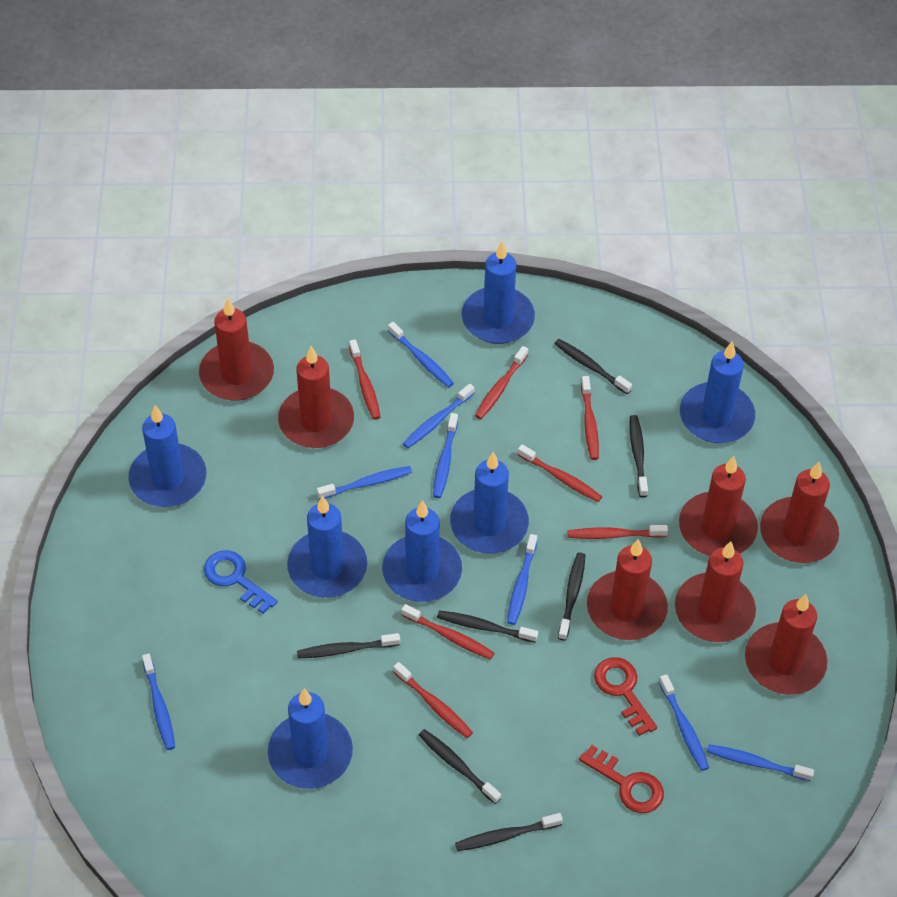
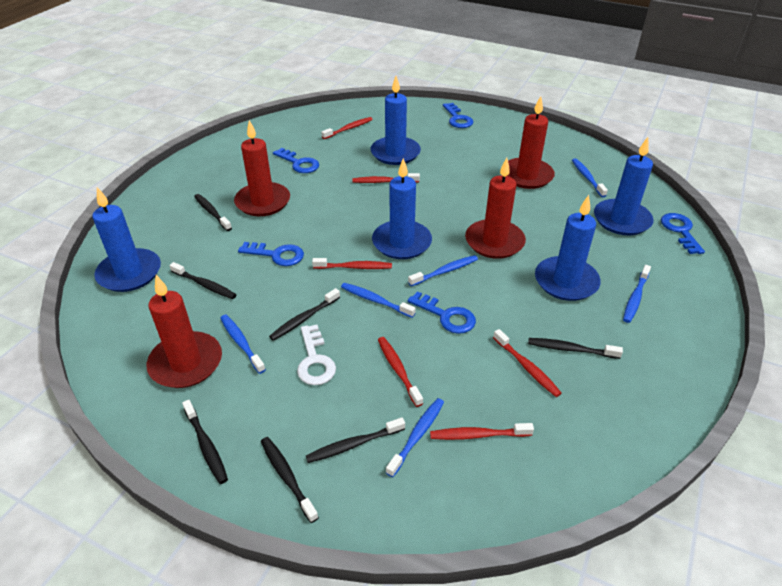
blue candle: [129,405,206,507] [268,689,353,789] [287,496,367,598] [382,500,462,602] [450,452,529,554] [462,242,535,344] [680,341,755,443] = 7 -> [92,187,161,292] [371,76,421,165] [372,158,432,259] [535,195,601,301] [594,137,653,236] = 5
blue key: [204,550,278,614] = 1 -> [238,242,304,266] [273,148,319,173] [408,291,476,334] [443,103,474,128] [661,213,705,254] = 5
blue toothbrush: [142,653,175,750] [317,466,412,500] [388,322,454,388] [403,384,475,448] [433,413,458,498] [507,534,537,625] [659,674,709,771] [707,744,814,781] = 8 -> [220,315,266,374] [341,283,416,318] [386,398,444,477] [408,255,478,286] [572,158,608,197] [623,265,651,323] = 6
red candle: [199,298,274,401] [278,346,354,448] [587,539,668,640] [675,541,756,642] [679,456,758,556] [745,594,827,695] [760,462,839,563] = 7 -> [147,275,222,388] [234,120,290,216] [465,158,526,259] [507,96,555,189] = 4
red key: [579,745,664,813] [594,657,657,736] = 2 -> none = 0
red toothbrush: [349,339,380,420] [393,662,473,738] [401,604,494,660] [475,346,528,419] [518,444,602,502] [568,525,668,539] [581,376,599,460] = 7 -> [312,258,392,269] [321,117,373,139] [352,173,420,183] [378,337,423,407] [430,423,534,440] [493,329,562,397] = 6
white key: none = 0 -> [297,325,336,385] = 1

